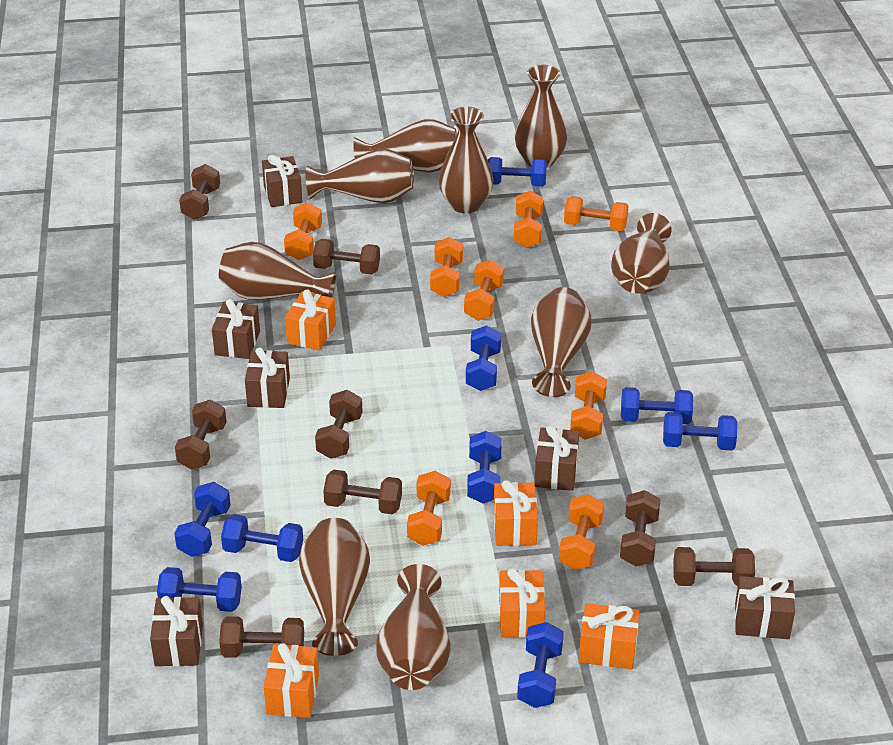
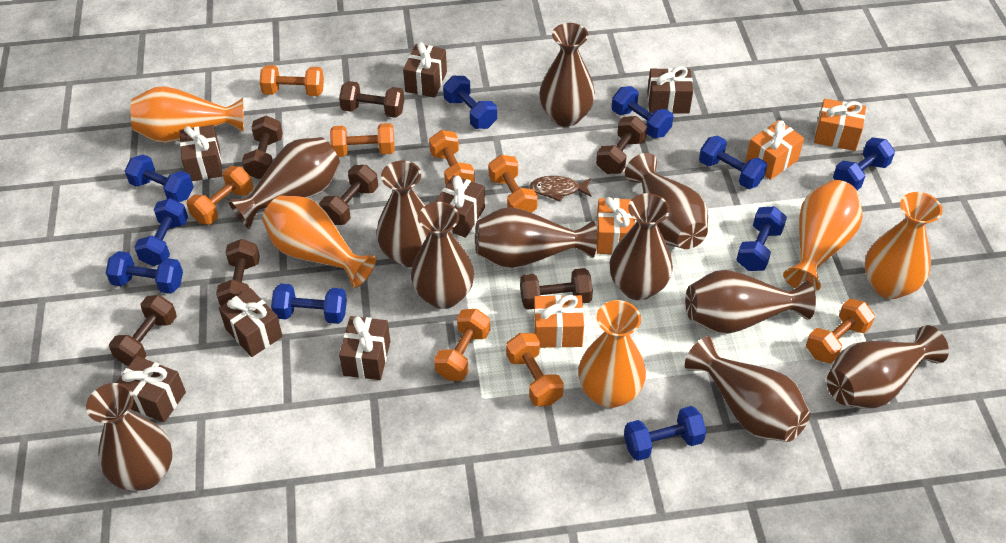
blue dumbbell: [157,567,242,612] [174,482,231,557] [221,514,303,562] [466,325,501,391] [467,431,502,504] [488,157,547,187] [517,622,564,708] [621,387,693,424] [663,412,737,451] = 9 -> [106,251,183,294] [125,154,194,202] [134,198,188,266] [271,283,347,324] [443,76,497,129] [612,86,673,138] [624,406,706,461] [699,136,767,189] [736,206,787,271] [833,137,895,190] = 10
brown dumbbell: [175,400,227,470] [179,164,220,220] [219,616,304,658] [313,239,380,275] [315,390,363,459] [323,470,402,515] [620,490,661,566] [673,547,755,587] = 8 -> [109,295,177,366] [216,239,260,306] [242,116,283,179] [319,165,378,225] [339,81,404,118] [520,268,593,310] [596,116,647,174] = 7
brown fish: none = 0 -> [530,176,592,202] = 1
brown gift: [150,596,203,666] [212,299,260,359] [245,348,290,408] [262,155,302,207] [535,425,579,491] [735,576,795,639] = 6 -> [116,356,186,423] [180,125,222,181] [219,288,283,357] [339,316,391,380] [403,42,447,98] [435,175,485,238] [647,66,693,114] = 7
brown vase: [219,242,336,300] [299,518,370,656] [306,149,414,203] [353,119,457,173] [376,564,451,690] [439,106,493,213] [515,65,567,168] [531,287,591,397] [611,213,672,294] = 9 -> [86,383,172,491] [227,137,340,230] [376,161,429,267] [411,202,474,309] [475,207,597,269] [539,23,595,127] [610,193,673,300] [625,153,708,249] [685,270,816,334] [685,336,810,442] [827,325,949,409] = 11
orange gift: [264,643,319,718] [285,289,336,351] [494,480,538,546] [499,568,545,638] [579,603,639,669] = 5 -> [534,295,584,348] [597,197,635,254] [746,120,804,180] [814,99,866,151] = 4
orange vase: none = 0 -> [131,86,244,143] [262,196,376,288] [578,300,646,408] [783,180,863,292] [865,192,942,299] = 5

